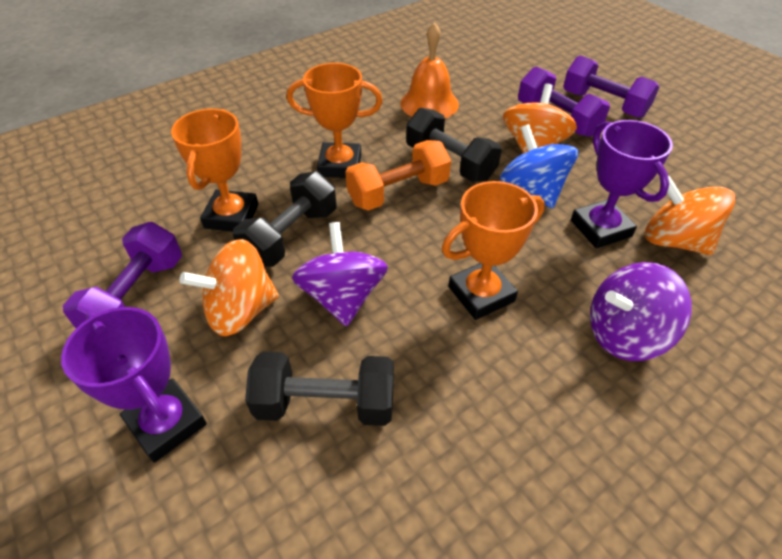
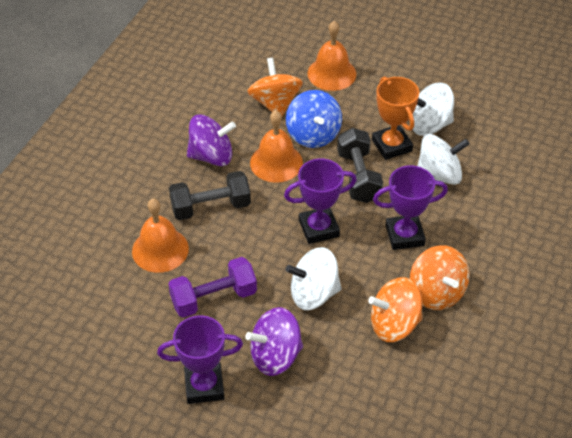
black dumbbell: [233,171,336,267] [245,351,394,426] [406,108,502,182] = 3 -> [169,171,251,220] [337,128,383,203] = 2
orange bell: [400,22,459,118] = 1 -> [132,199,189,273] [250,110,303,183] [307,21,356,91] = 3
orange dumbbell: [345,140,451,211] = 1 -> none = 0
orange trophy: [171,109,258,232] [287,63,383,178] [442,181,545,320] = 3 -> [372,76,419,160] = 1
purple dumbbell: [63,222,182,328] [518,66,610,137] [563,55,659,118] = 3 -> [168,257,257,318] = 1
purple trophy: [61,307,207,462] [571,120,673,248] = 2 -> [157,315,243,404] [284,158,357,244] [373,165,448,250] = 3
white spinning top: none = 0 -> [285,247,341,310] [413,83,454,136] [418,134,470,185] = 3

